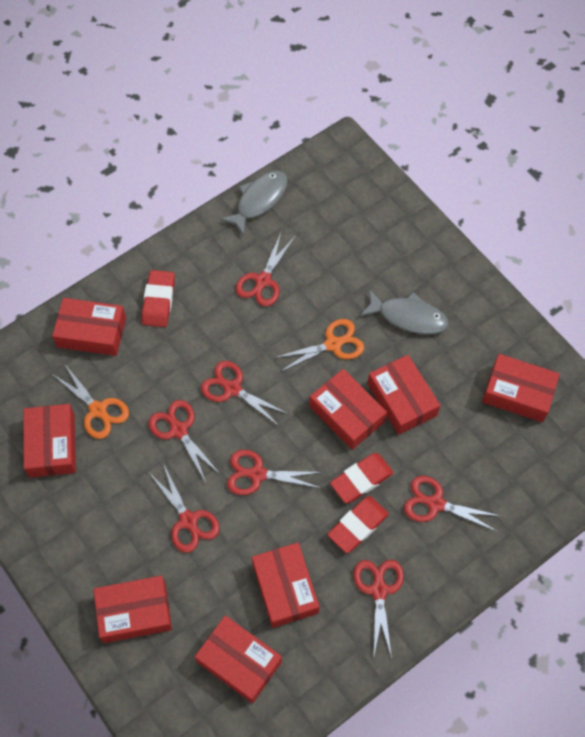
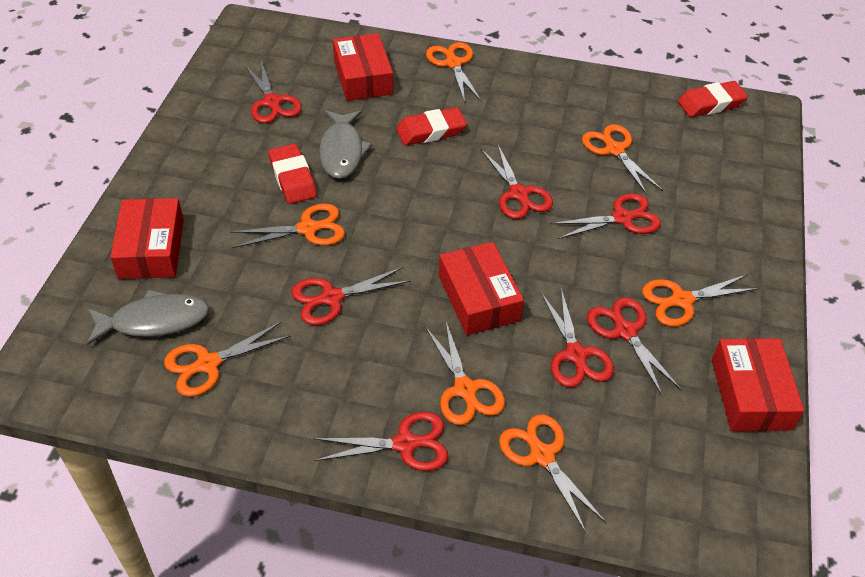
orange scissors: [52,364,129,439] [274,319,364,372] = 2 -> [164,321,291,397] [230,203,345,248] [425,322,505,425] [426,42,481,103] [499,414,607,533] [582,125,663,195] [642,274,759,327] = 7
red box: [23,404,76,478] [52,298,126,356] [93,576,172,643] [195,616,282,703] [252,543,320,628] [309,369,387,450] [368,355,440,435] [482,354,560,422] = 8 -> [110,198,184,279] [333,33,393,101] [439,242,524,335] [712,338,804,431] = 4

